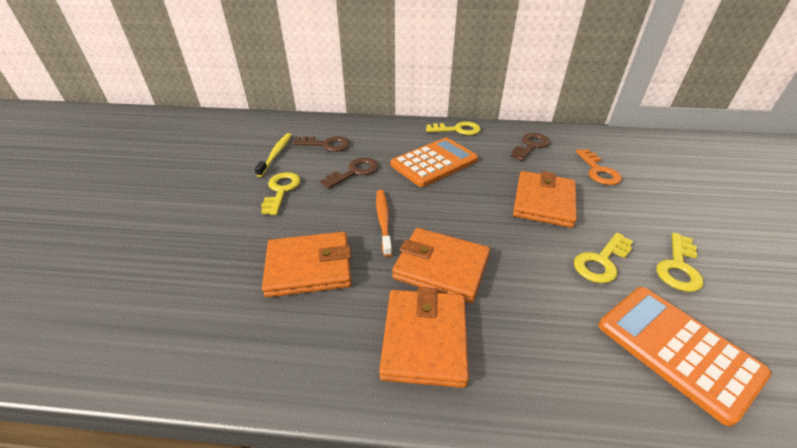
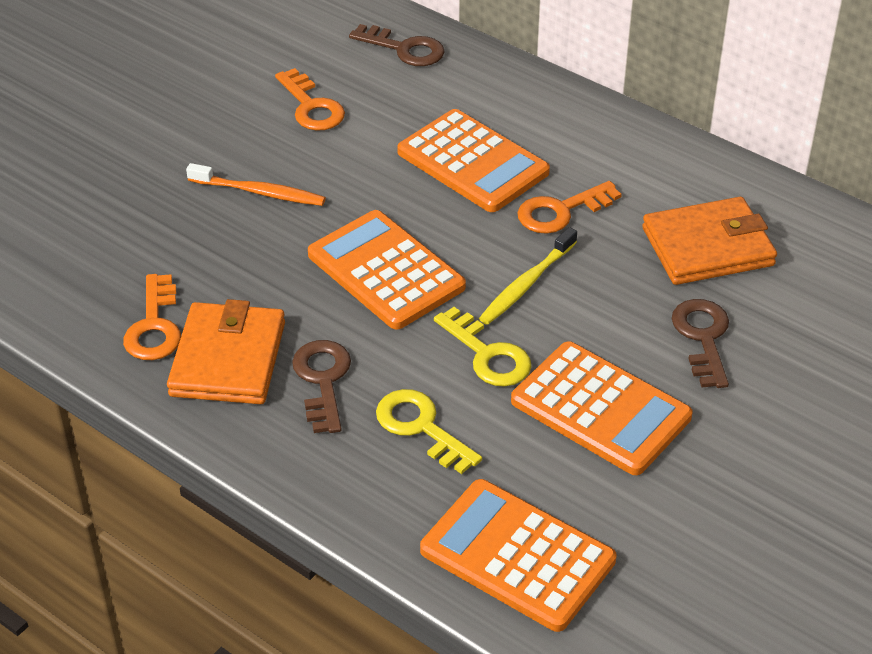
orange calculator: [391,138,478,187] [598,287,772,426] = 2 -> [308,210,466,330] [397,109,550,212] [420,479,617,632] [511,341,693,475] = 4
orange key: [576,149,622,185] = 1 -> [123,274,181,360] [275,68,345,131] [517,181,622,234] = 3
orange wallet: [262,232,352,298] [379,287,469,388] [392,228,490,303] [513,171,577,228] = 4 -> [167,299,285,404] [642,197,777,285] = 2
yellow key: [261,172,301,215] [426,121,481,135] [574,233,633,283] [656,233,704,292] = 4 -> [376,389,482,474] [434,307,532,387] = 2

